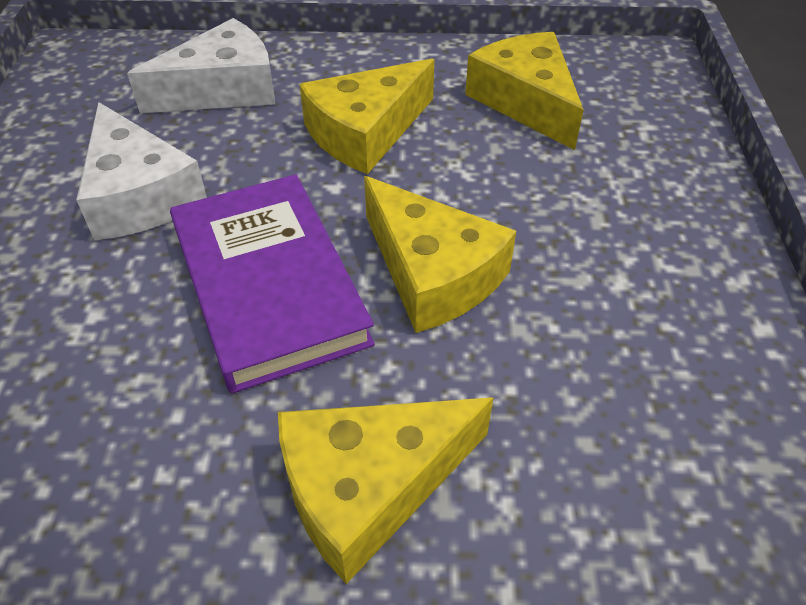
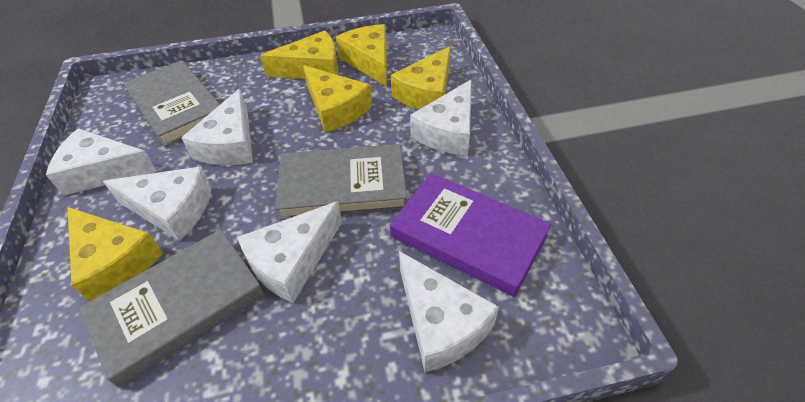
grey book: none = 0 -> [79,229,265,387] [123,60,220,147] [275,144,407,220] = 3
white cheese: [76,102,207,241] [127,18,275,113] = 2 -> [46,128,157,196] [103,166,212,241] [181,89,253,165] [237,201,342,303] [399,251,499,373] [410,80,471,156] = 6
yellow cheese: [278,398,493,584] [299,59,435,174] [364,176,516,333] [465,32,584,150] = 4 -> [67,207,163,302] [260,31,338,79] [303,65,372,133] [336,24,387,87] [391,46,450,110] = 5

